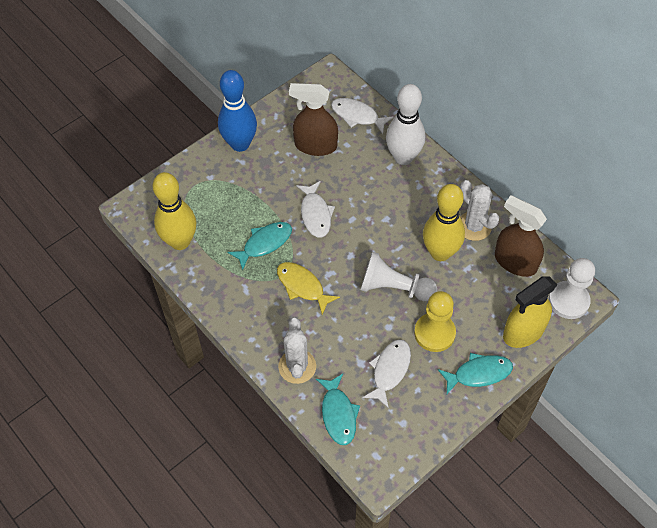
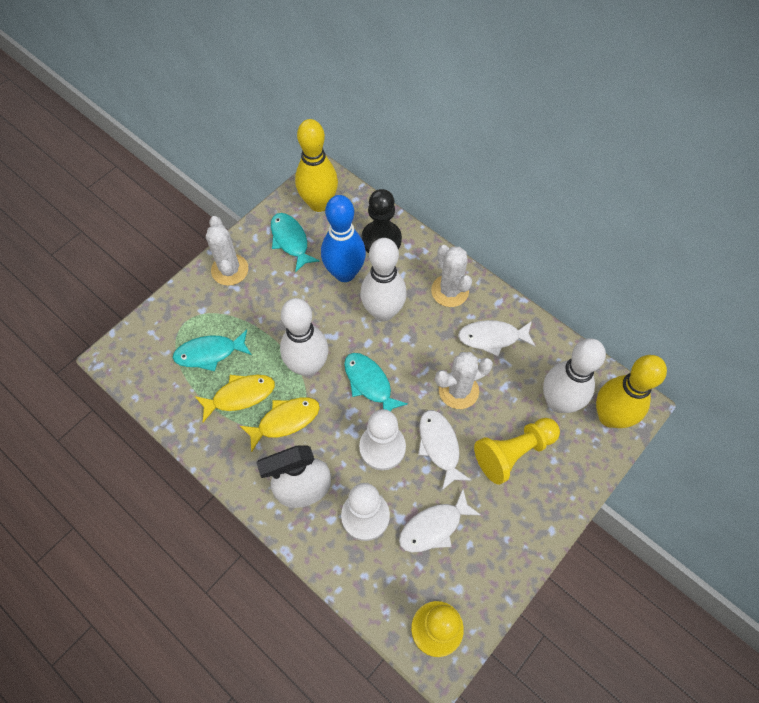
black pawn: none = 0 -> [361,189,402,253] = 1
brown spray bottle: [289,83,338,156] [495,195,547,277] = 2 -> none = 0
white bowling pin: [386,84,425,165] = 1 -> [280,298,329,377] [360,238,407,322] [543,338,606,413] = 3
white cactus: [278,318,316,384] [460,180,500,241] = 2 -> [206,216,248,286] [431,245,472,307] [435,352,493,409] = 3
white spray bottle: none = 0 -> [256,445,331,508] = 1
yellow fish: [277,262,340,315] = 1 -> [195,375,275,423] [240,397,320,452] = 2
yellow pawn: [414,291,456,352] = 1 -> [411,601,464,657] [474,418,560,485] = 2
yellow spray bottle: [503,277,557,348] = 1 -> none = 0

